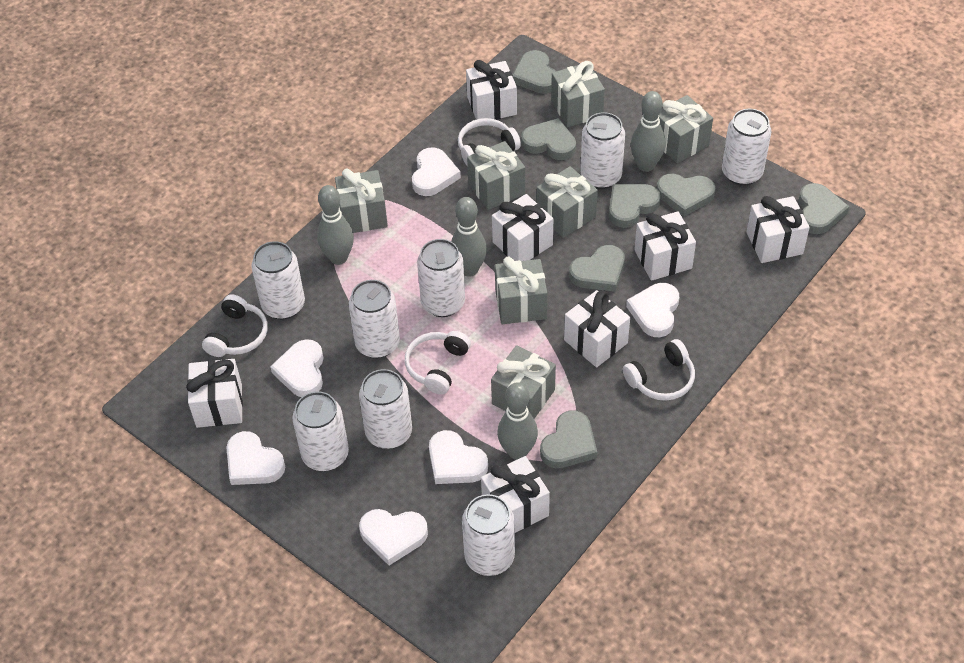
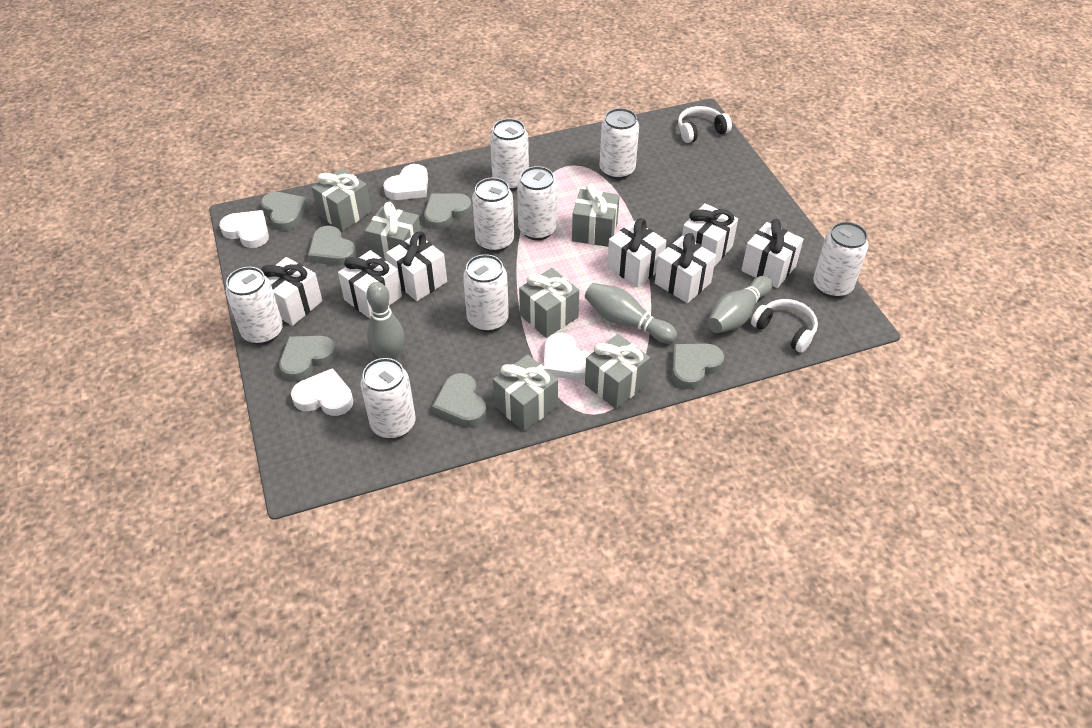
grey bowling pin: [317,185,354,265] [451,197,487,277] [497,382,538,460] [631,91,666,172] = 4 -> [366,282,404,361] [585,283,677,343] [708,276,773,333] = 3
grey gift: [335,169,388,233] [467,141,525,210] [491,345,556,419] [495,256,547,324] [537,166,598,238] [551,61,605,127] [659,95,713,163] = 7 -> [312,168,372,231] [365,202,421,262] [493,355,558,431] [519,268,579,338] [572,183,620,247] [585,334,650,409] = 6
grey heart: [512,50,556,94] [521,118,576,160] [540,410,597,468] [569,245,625,292] [609,184,660,228] [657,174,716,217] [798,183,849,234] = 7 -> [261,192,308,231] [279,336,336,381] [308,226,356,266] [424,193,472,230] [432,373,487,427] [672,344,724,389] = 6
white headphones: [202,295,268,357] [405,331,471,395] [458,118,521,167] [623,339,695,401] = 4 -> [678,106,732,143] [751,299,818,353] = 2
white heart: [226,431,285,485] [270,339,323,397] [359,509,428,565] [412,148,461,196] [429,430,488,484] [626,283,679,337] = 6 -> [219,210,269,248] [291,368,353,416] [383,164,428,200] [544,333,591,380] = 4

